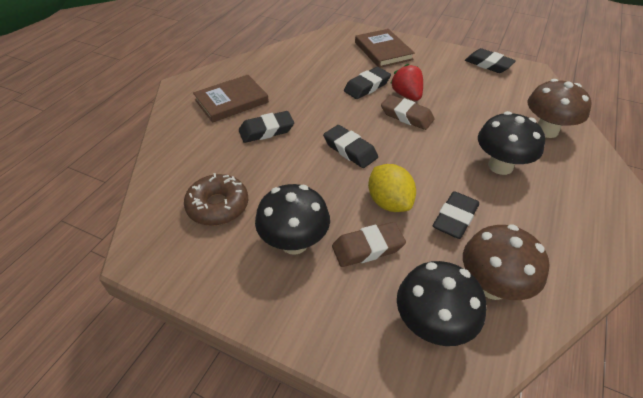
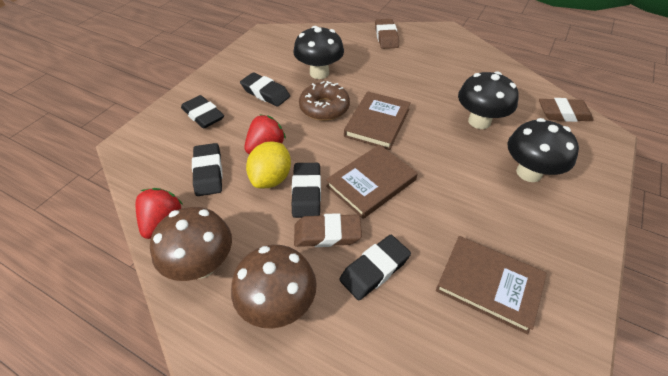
brown book: [193,75,269,123] [355,29,415,68] = 2 -> [326,145,418,219] [344,92,411,150] [436,236,547,334] = 3
brown eraser: [332,222,406,267] [381,95,434,130] = 2 -> [294,213,362,247] [375,19,399,49] [539,98,594,122] = 3
red strawberry: [390,64,423,101] = 1 -> [136,188,182,239] [244,114,286,154] = 2

